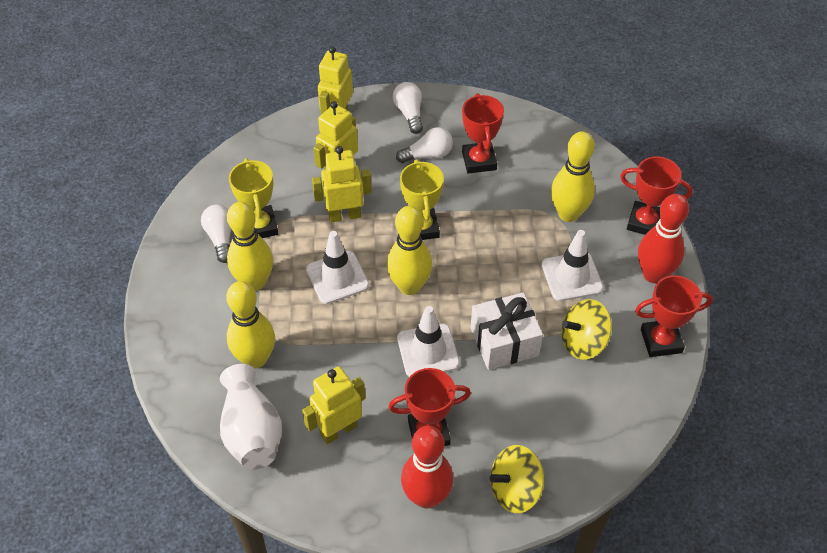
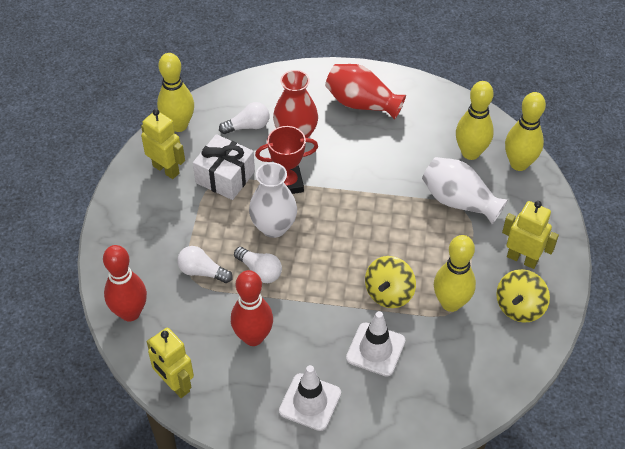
red trophy: [388,368,471,446] [462,93,504,174] [620,157,692,235] [635,275,713,357] = 4 -> [255,126,318,194] = 1
red vase: none = 0 -> [273,70,318,138] [325,64,406,120] = 2
white traffic cone: [306,231,369,304] [397,306,460,377] [542,230,603,301] = 3 -> [279,365,341,431] [346,311,405,376] = 2
white vase: [220,364,282,469] = 1 -> [249,162,297,238] [422,157,508,224] = 2
yellow robot: [302,366,365,444] [312,146,371,222] [313,101,358,170] [318,46,353,114] = 4 -> [141,109,185,179] [147,328,194,398] [502,201,559,269] = 3
yellow trophy: [229,158,279,238] [400,159,444,240] = 2 -> none = 0

